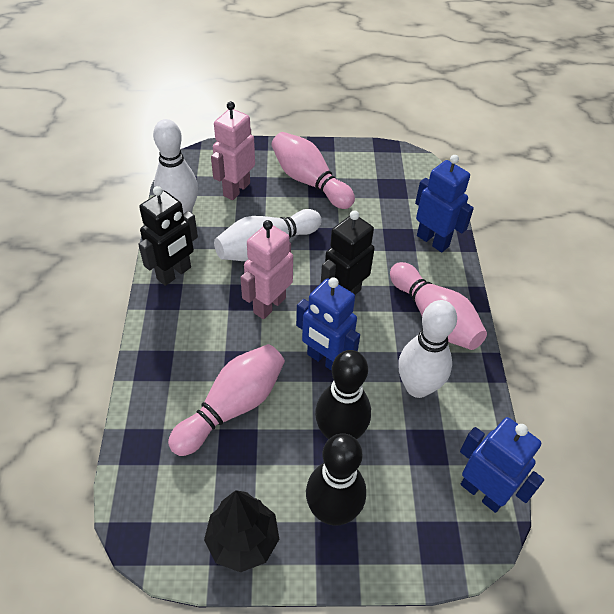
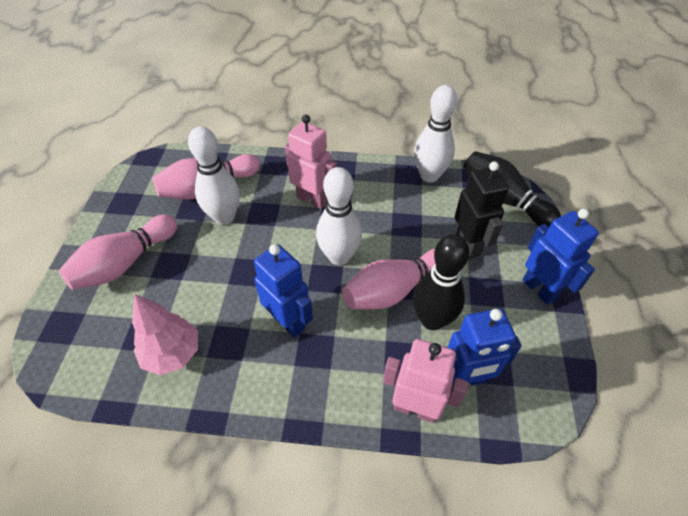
black robot: [138,186,198,286] [321,210,375,295] = 2 -> [455,161,509,259] = 1
black tree: [204,490,279,572] = 1 -> none = 0
pink tree: none = 0 -> [132,294,198,375] = 1

